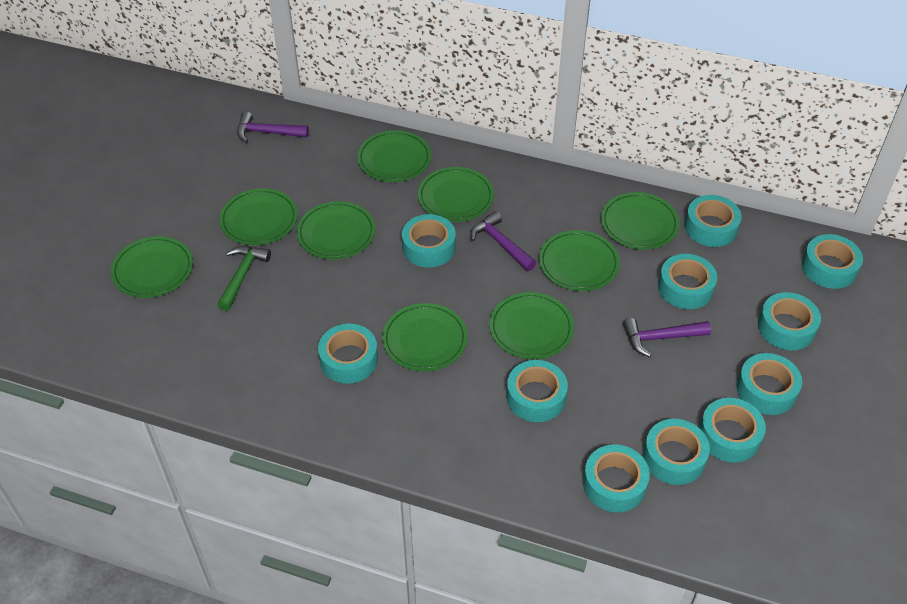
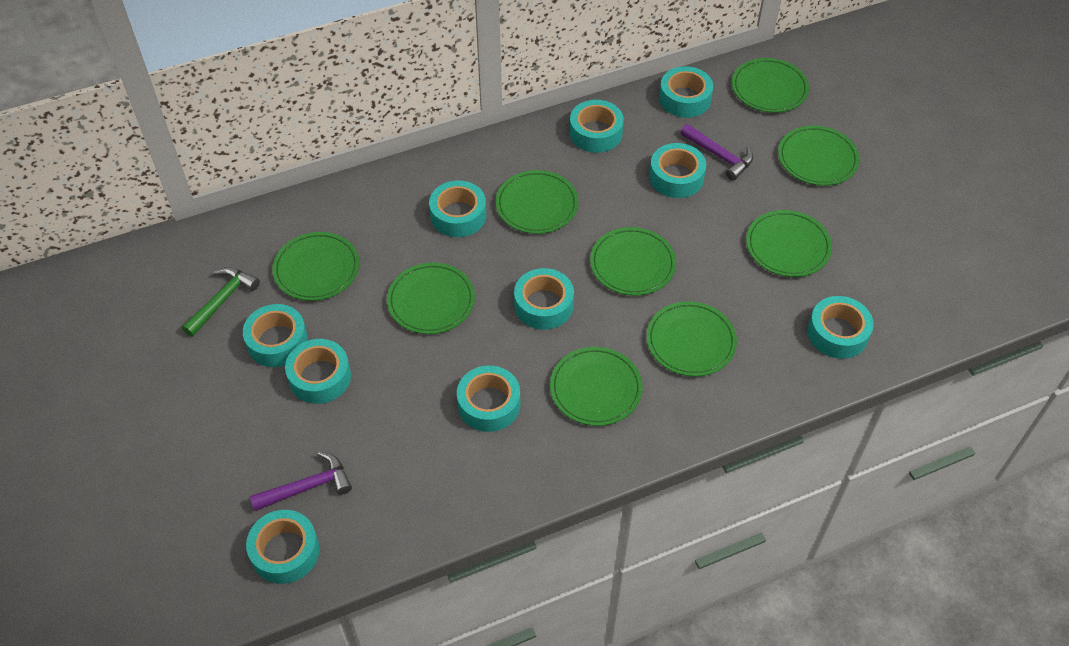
purple hammer: [237,112,309,143] [470,211,536,271] [623,318,711,357] = 3 -> [250,451,352,511] [680,124,753,181] = 2
turquoise tape: [318,324,378,384] [402,214,456,268] [507,360,568,422] [583,444,650,512] [643,419,710,485] [658,254,717,309] [685,195,742,247] [700,398,766,463] [737,353,802,415] [758,292,821,350] [802,234,863,289] = 11 -> [243,304,308,367] [246,510,320,584] [285,339,351,404] [429,180,486,237] [457,365,520,432] [514,268,574,330] [570,100,624,153] [649,143,706,198] [659,66,713,118] [808,296,874,359] = 10

